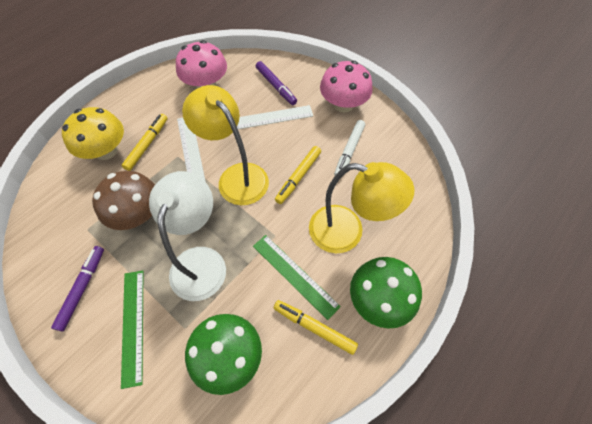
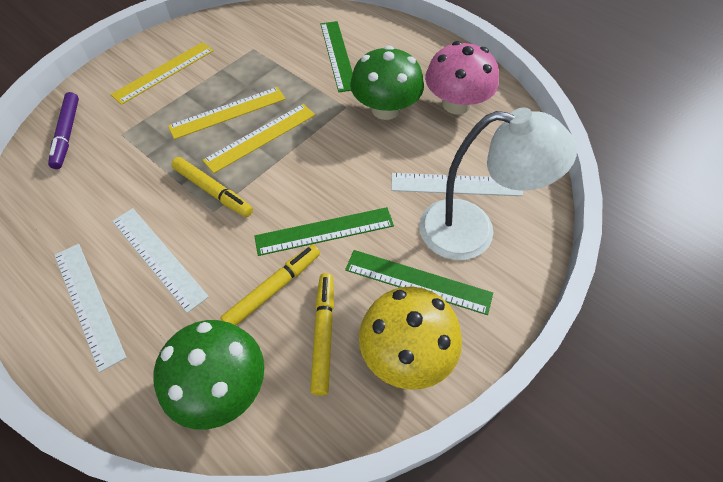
brown mushroom: [92,171,155,230] = 1 -> none = 0
green ruler: [121,271,143,389] [253,235,341,320] = 2 -> [254,207,394,256] [321,21,353,92] [345,250,493,315] = 3
pink mushroom: [176,40,227,88] [320,61,373,113] = 2 -> [425,41,499,114] = 1
purple marker: [51,246,104,331] [256,61,297,105] = 2 -> [48,92,79,169] = 1
white marker: [334,120,365,178] = 1 -> none = 0
white ruler: [177,118,206,182] [237,105,313,129] = 2 -> [54,244,127,372] [112,208,209,313] [391,173,523,196] = 3
yellow lamp: [182,85,269,205] [309,162,414,253] = 2 -> none = 0
yellow ruler: none = 0 -> [110,42,214,105] [168,87,285,139] [202,104,315,173] = 3

